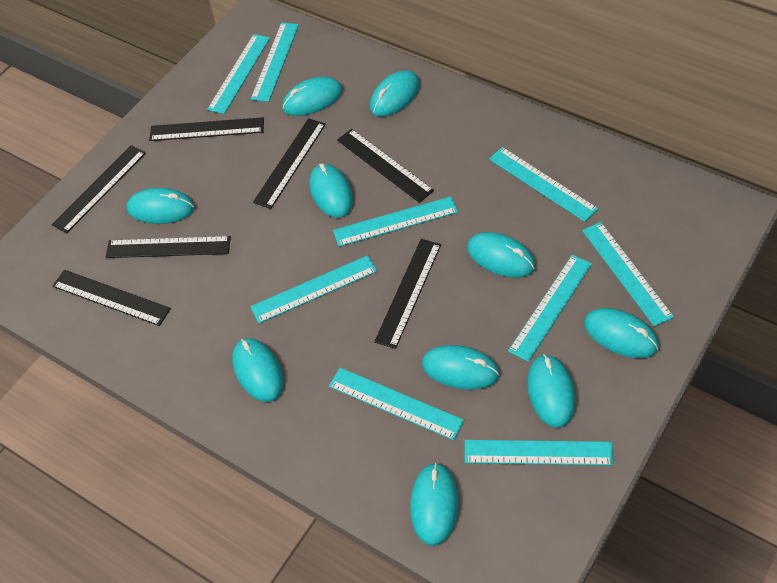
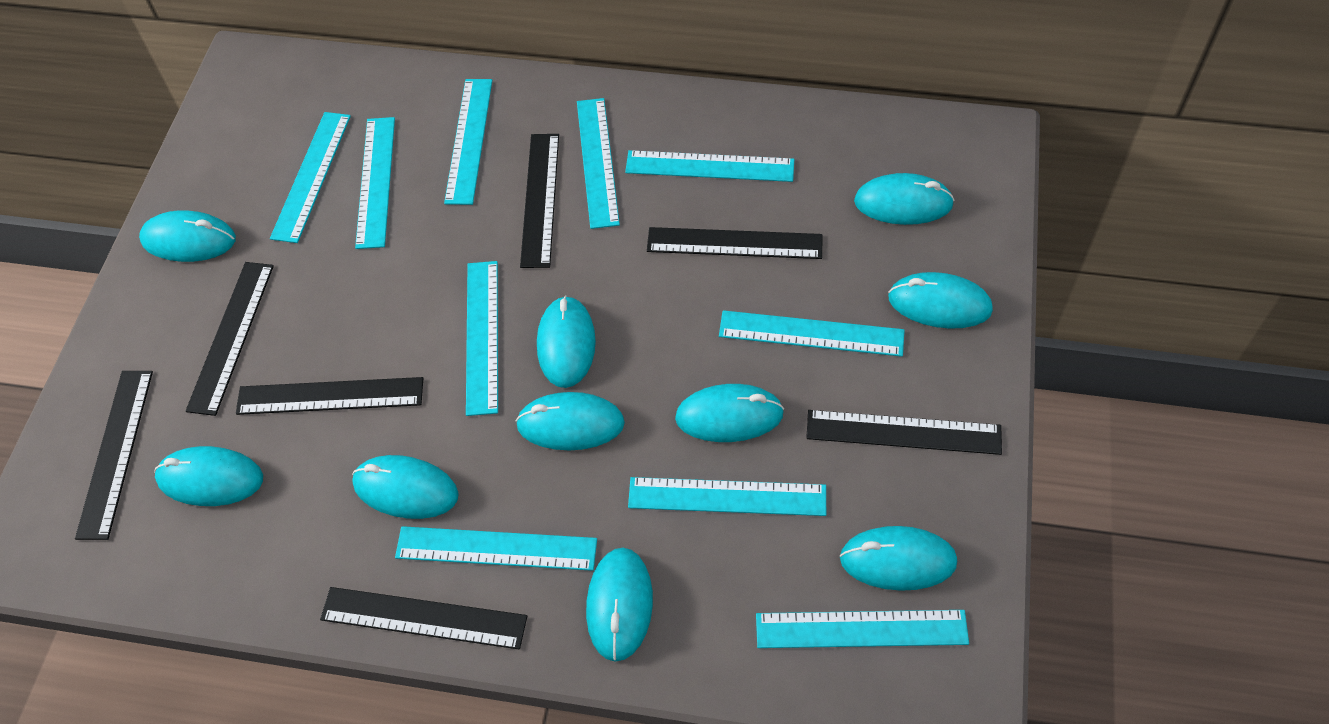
turquoise ruler: [207,34,270,114] [250,255,377,323] [251,23,299,102] [329,368,464,440] [333,196,458,247] [465,440,614,466] [489,147,598,222] [508,255,592,362] [582,222,674,327] = 9 -> [270,112,351,243] [355,117,395,249] [395,526,597,571] [444,79,492,205] [466,261,498,416] [577,98,620,229] [625,150,794,182] [628,477,826,516] [719,310,905,357] [756,610,969,648] = 10

